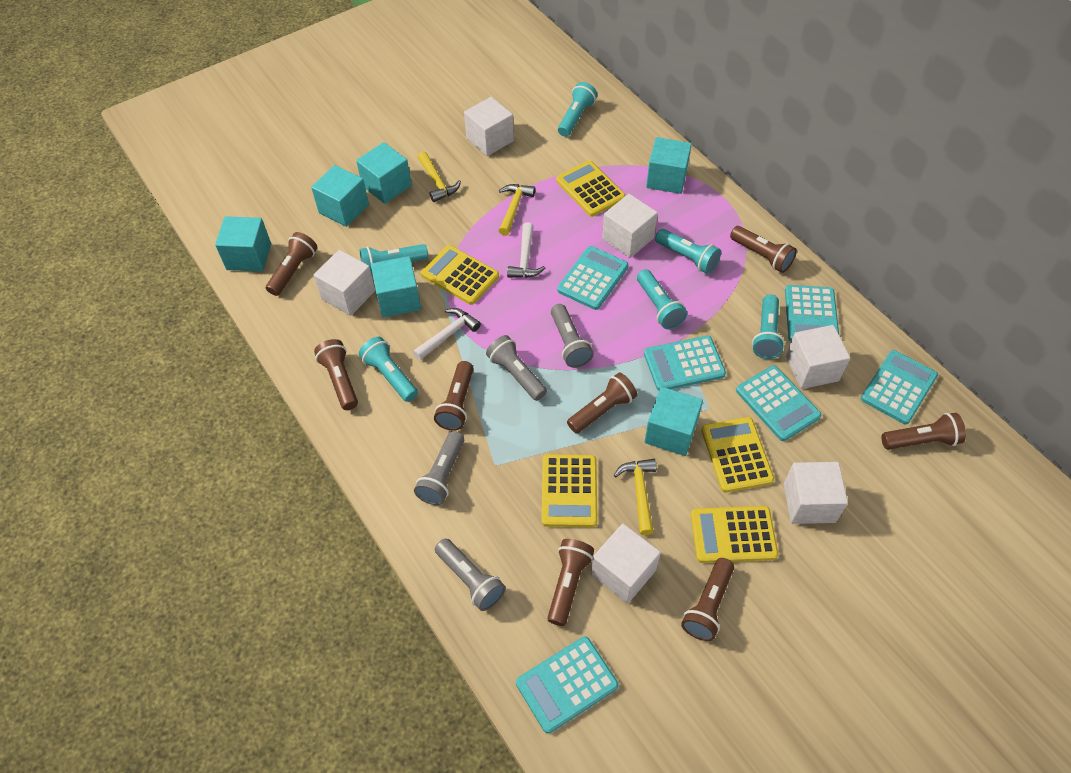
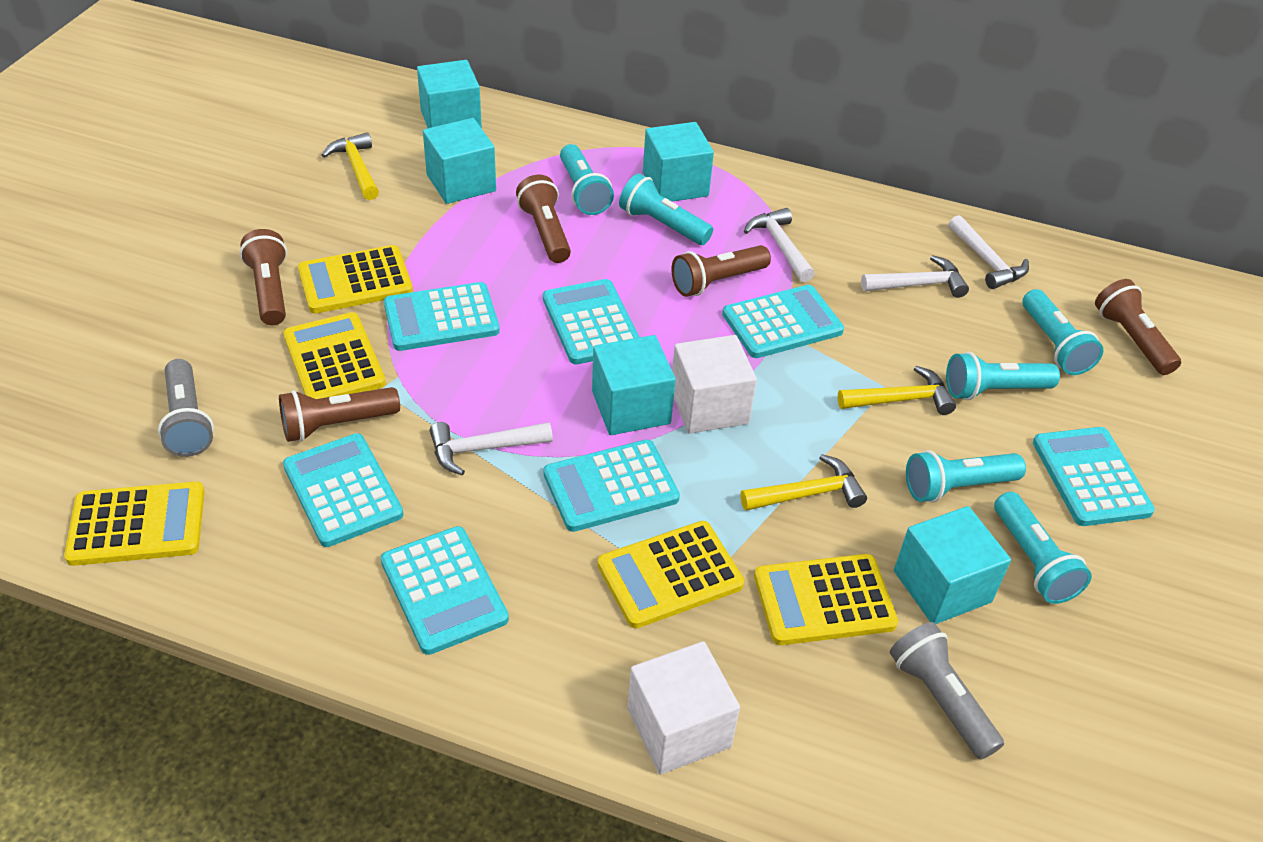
brown flashlight: [266,232,317,296] [314,339,358,410] [434,361,474,431] [548,539,594,626] [567,372,637,433] [681,558,734,641] [730,226,797,273] [881,413,966,450] = 8 -> [240,229,287,325] [279,387,400,442] [516,174,571,263] [671,245,771,297] [1095,279,1181,375] = 5
grey flashlight: [414,431,464,505] [435,538,506,611] [486,335,547,401] [551,304,594,368] = 4 -> [158,359,214,457] [890,622,1004,760] = 2
turquoise calculator: [516,636,619,734] [557,246,629,310] [644,336,726,391] [736,365,821,441] [785,285,839,342] [861,350,938,424] = 6 -> [283,433,404,547] [381,526,509,655] [384,282,500,351] [543,279,639,364] [544,440,680,532] [722,285,844,358] [1033,427,1155,526] = 7
turquoise cube: [215,216,271,272] [311,165,369,227] [356,142,412,204] [371,256,421,318] [644,387,703,456] [646,137,692,194] = 6 -> [417,60,482,128] [423,118,496,204] [592,335,676,435] [643,122,714,202] [894,506,1011,624] = 5
white cube: [314,250,375,316] [464,97,514,156] [591,523,661,604] [602,194,658,258] [784,462,848,524] [786,325,850,389] = 6 -> [627,641,740,774] [672,335,757,434] = 2
white hammer: [413,308,481,361] [507,222,545,278] = 2 -> [430,422,553,475] [744,208,815,282] [861,255,969,298] [948,215,1029,289] = 4

